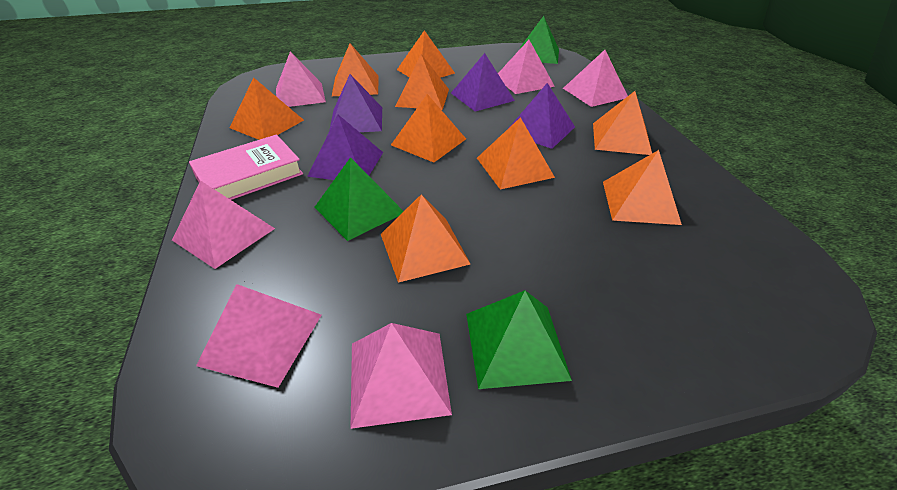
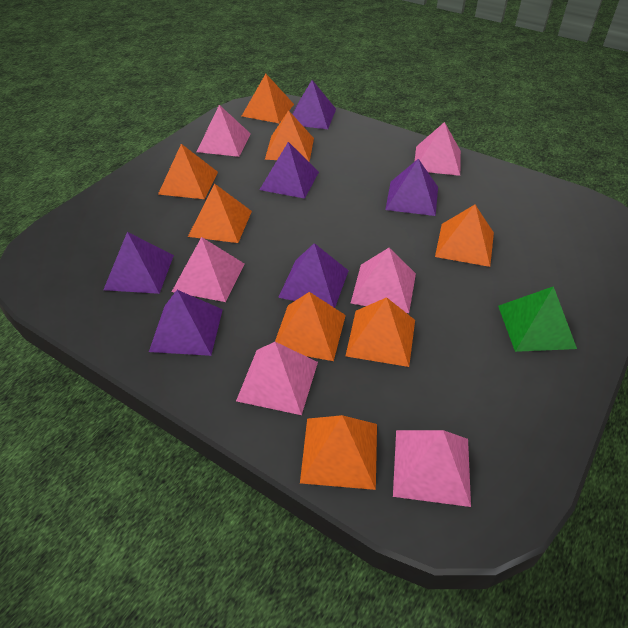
green pyramid: [314,157,404,241] [466,290,572,389] [520,16,559,64] = 3 -> [498,286,577,352] = 1
orange pyramid: [229,77,304,140] [332,43,379,96] [381,194,470,283] [391,94,466,162] [395,54,449,110] [397,30,455,78] [477,117,555,190] [593,91,652,155] [603,150,682,225] = 9 -> [158,144,218,199] [188,183,252,243] [242,74,294,123] [265,110,314,162] [275,292,346,361] [300,415,377,490] [346,297,415,367] [435,205,494,267] = 8
pink book: [189,134,303,200] = 1 -> none = 0
purple pyramid: [307,115,383,180] [329,74,382,132] [451,53,515,111] [510,83,575,149] = 4 -> [103,232,174,294] [149,290,223,356] [260,142,319,199] [278,243,349,308] [292,80,336,129] [385,159,438,216] = 6

